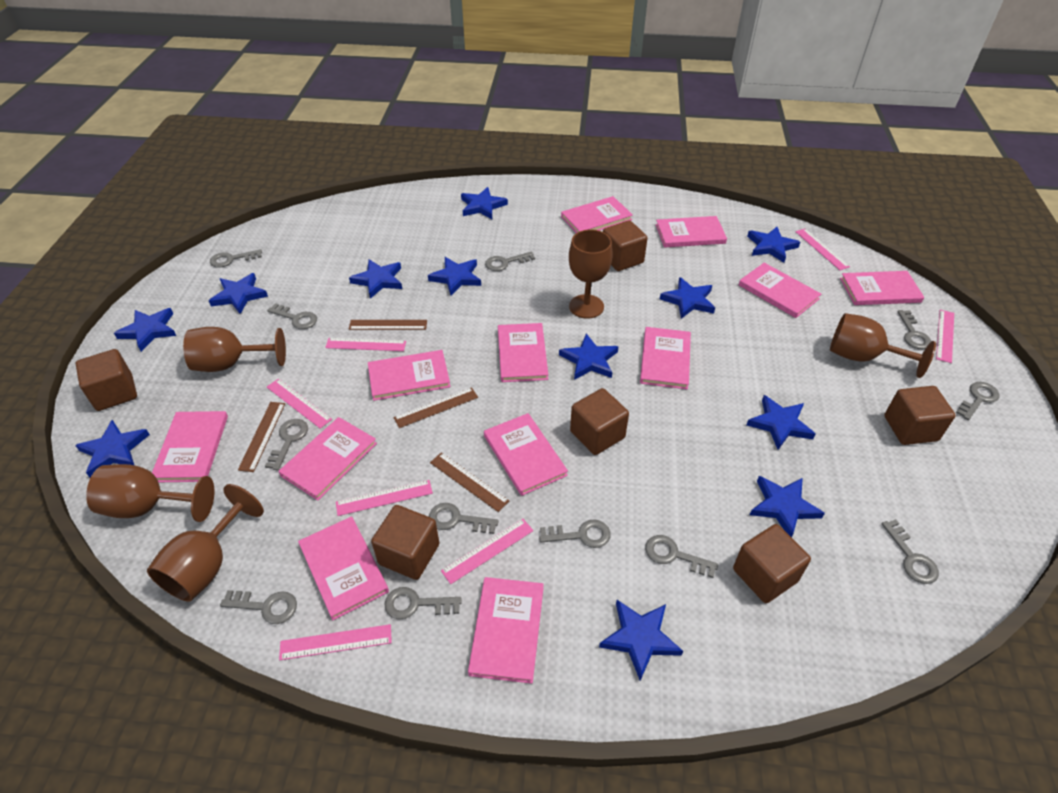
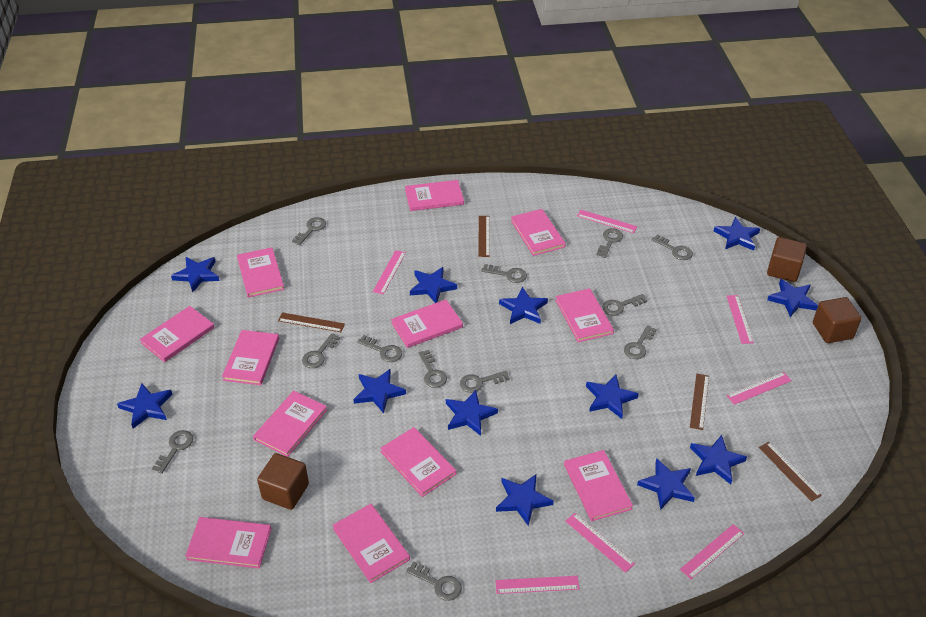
brown cube: [75,349,137,411] [371,505,439,580] [570,388,629,455] [603,220,648,271] [733,524,811,603] [884,386,956,445] = 6 -> [257,453,309,510] [767,237,807,282] [813,297,862,343] = 3
brown goblet: [86,464,214,522] [147,484,264,602] [183,327,286,372] [569,229,613,319] [830,313,936,378] = 5 -> none = 0

